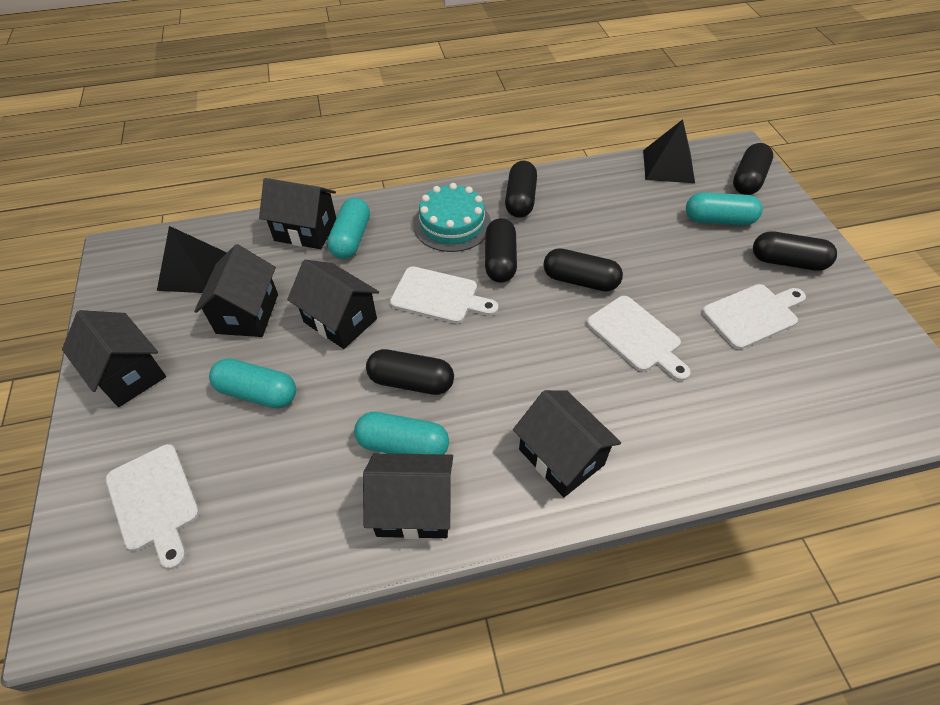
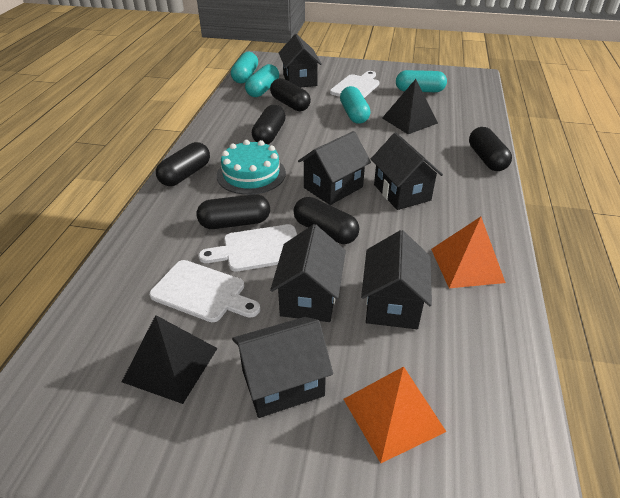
orange pyramid: none = 0 -> [343,366,446,463] [431,217,506,288] = 2
white cutting board: [106,444,200,569] [390,266,498,324] [587,296,691,381] [702,284,806,349] = 4 -> [149,260,260,322] [198,224,297,272] [330,71,379,98] = 3

